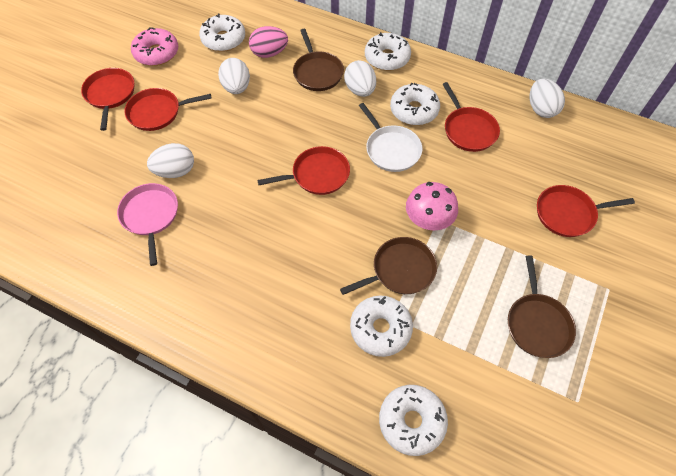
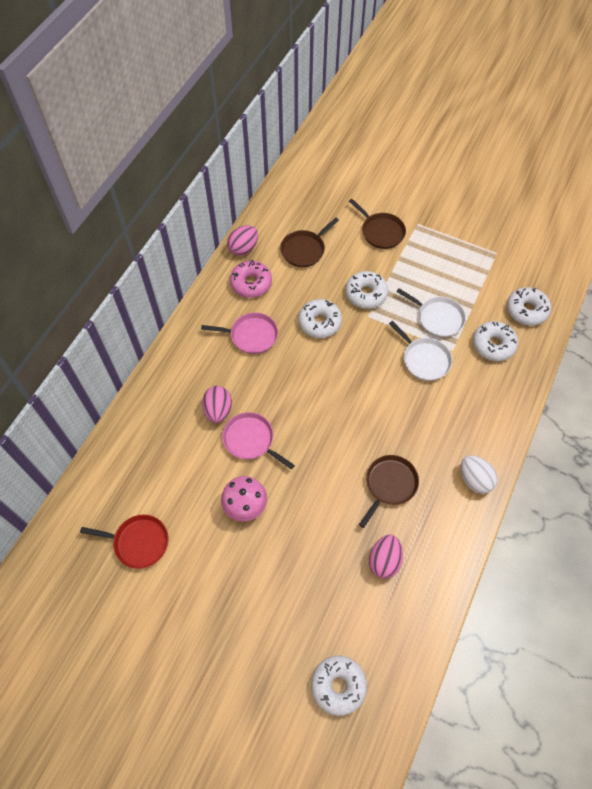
pink egg: [249,26,288,58] = 1 -> [202,386,232,423] [227,225,258,256] [369,535,403,579] = 3
pink pan: [117,183,178,266] = 1 -> [201,313,278,354] [222,412,295,470] = 2
red pan: [81,68,134,131] [124,88,212,131] [257,146,350,195] [442,82,500,152] [537,185,635,237] = 5 -> [80,515,168,569] = 1
white egg: [147,143,194,178] [218,58,250,94] [344,60,376,97] [530,78,565,118] = 4 -> [461,455,498,494] = 1
white pan: [359,103,422,172] = 1 -> [389,321,453,381] [396,288,466,337] = 2

